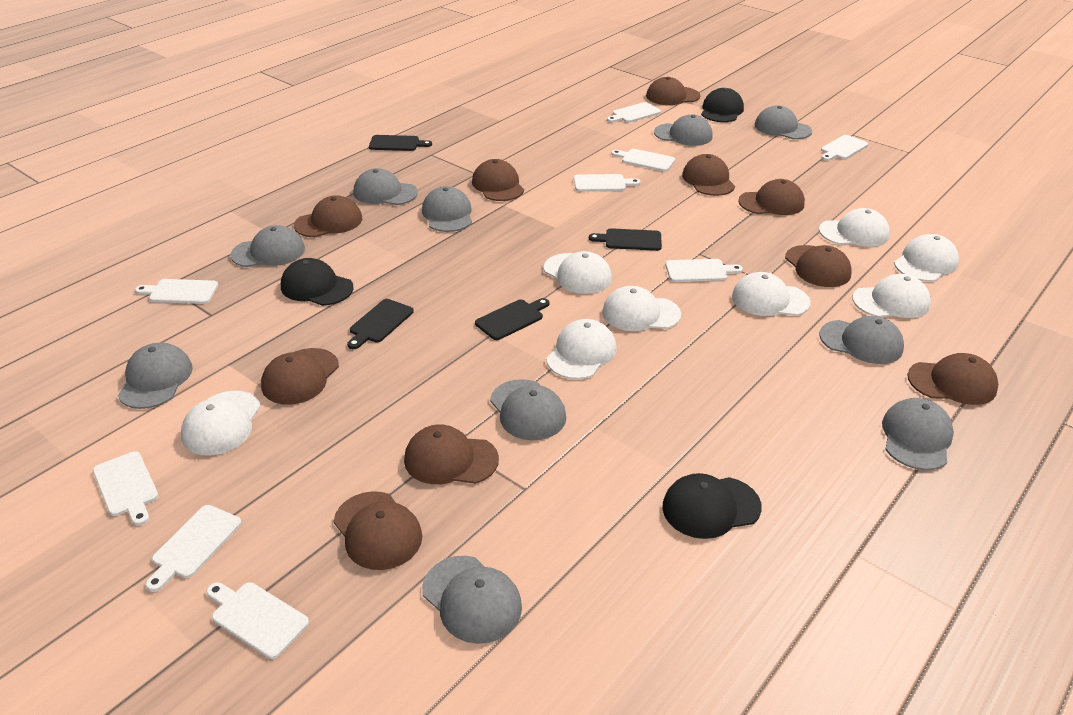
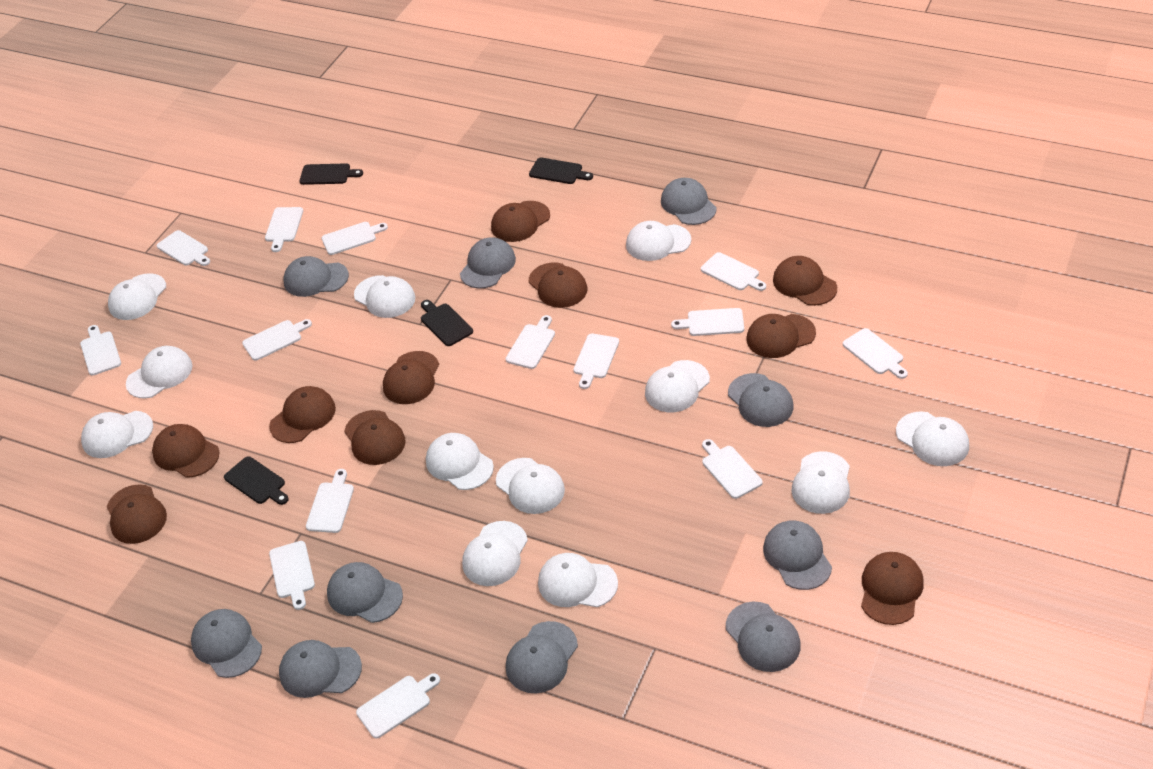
black cap: [281,258,354,306] [662,473,762,539] [701,88,744,122] = 3 -> none = 0
white cap: [181,391,261,456] [544,251,612,294] [546,319,617,379] [602,286,681,331] [732,272,811,316] [819,208,890,247] [852,274,931,318] [894,234,959,282] = 8 -> [81,411,153,458] [108,273,166,320] [126,346,192,399] [354,275,415,318] [426,433,494,490] [462,521,528,586] [496,458,565,514] [538,553,618,607] [626,221,691,261] [645,360,710,412] [792,451,850,514] [896,411,969,466] = 12
white cutting board: [93,451,159,526] [135,279,218,304] [146,505,242,592] [206,582,309,659] [574,174,640,192] [607,102,661,122] [611,149,675,172] [665,259,743,282] [821,135,868,161] = 9 -> [80,325,121,376] [157,230,210,266] [242,319,312,361] [265,207,303,252] [269,541,315,610] [306,469,354,533] [322,222,388,255] [356,673,440,738] [505,315,555,369] [573,333,619,389] [671,308,744,336] [701,252,766,291] [702,439,763,499] [843,328,908,379] = 14

